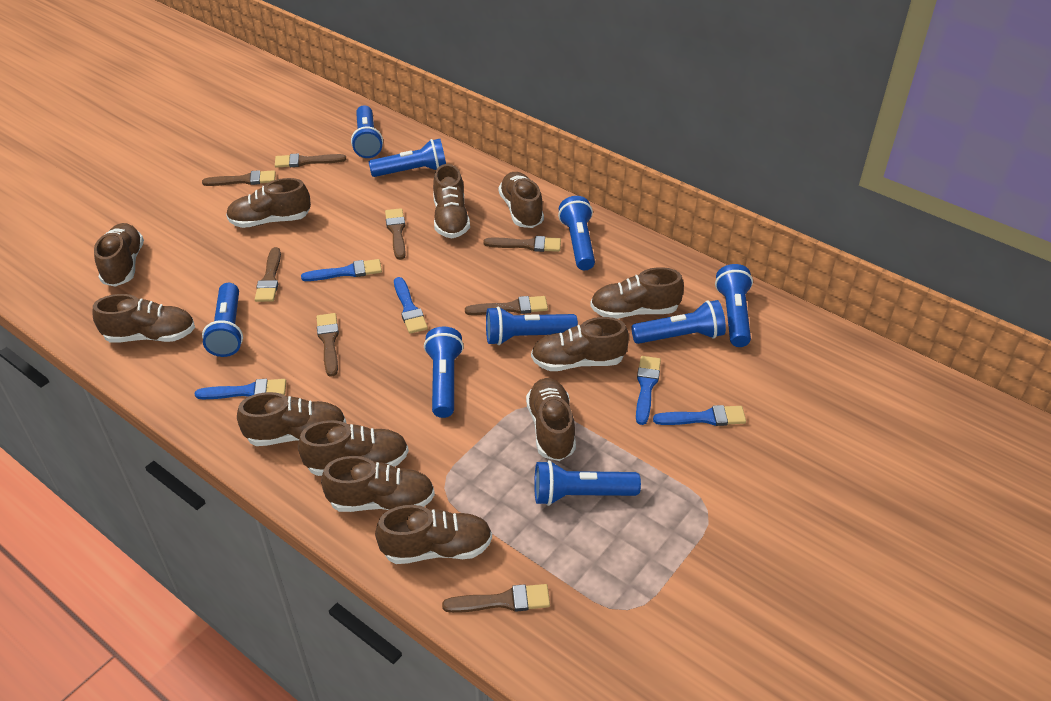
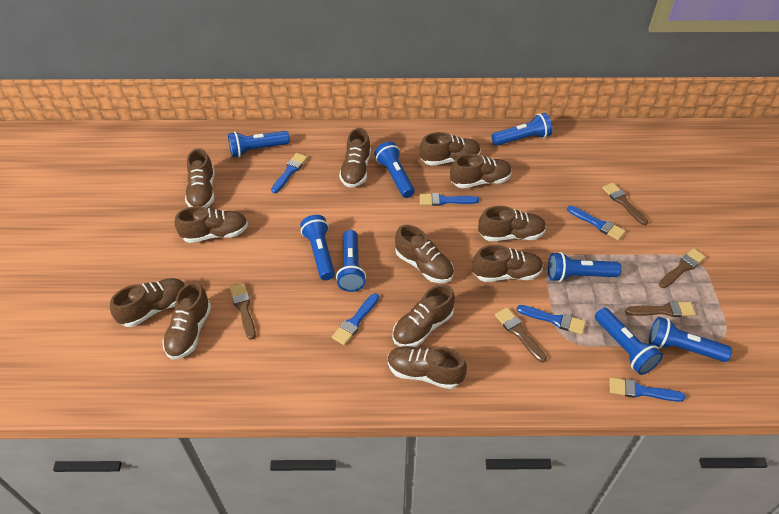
blue brush: [195,379,286,399] [301,259,382,281] [394,277,428,334] [636,356,661,425] [653,405,746,426] = 5 -> [271,153,308,193] [332,293,379,345] [420,193,479,206] [517,305,586,335] [567,206,625,240] [609,377,686,402] = 6
blue flashlight: [202,283,243,357] [351,105,383,158] [369,139,446,177] [424,327,464,418] [486,306,578,345] [534,460,641,506] [558,196,595,270] [631,300,726,344] [715,264,753,347] = 9 -> [228,131,290,157] [300,215,335,280] [336,230,366,292] [374,142,415,198] [491,113,552,146] [548,252,621,282] [595,308,663,375] [649,317,732,362] = 8
brown brush: [202,170,276,186] [255,247,281,302] [275,153,346,168] [317,313,339,377] [385,208,406,260] [442,584,550,613] [465,296,548,315] [483,236,561,252] = 8 -> [230,283,256,340] [495,307,547,363] [602,182,648,225] [625,301,695,317] [659,248,706,288] = 5

